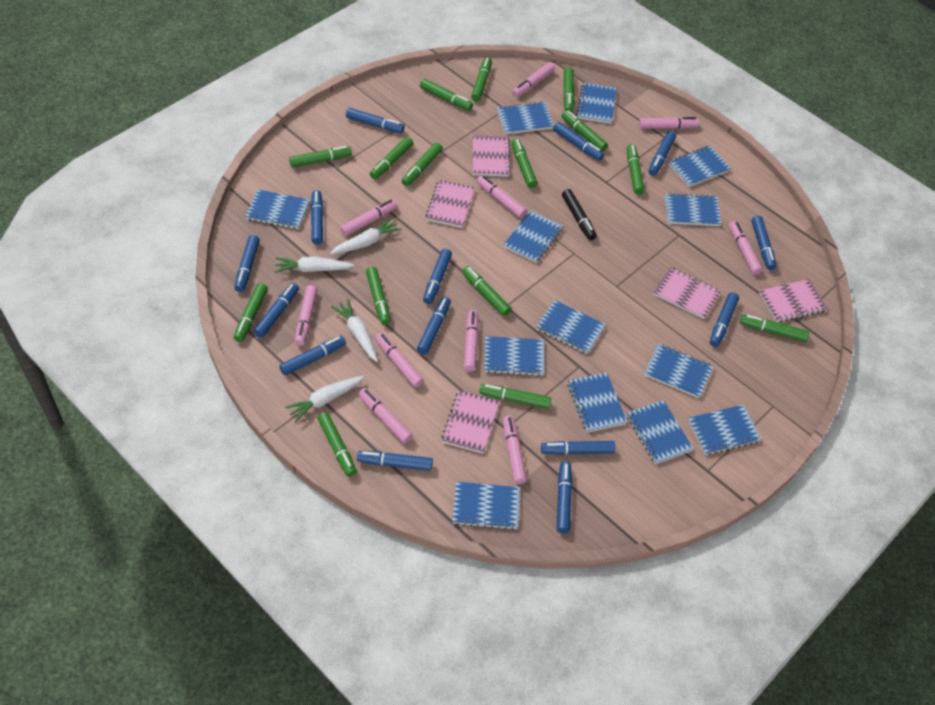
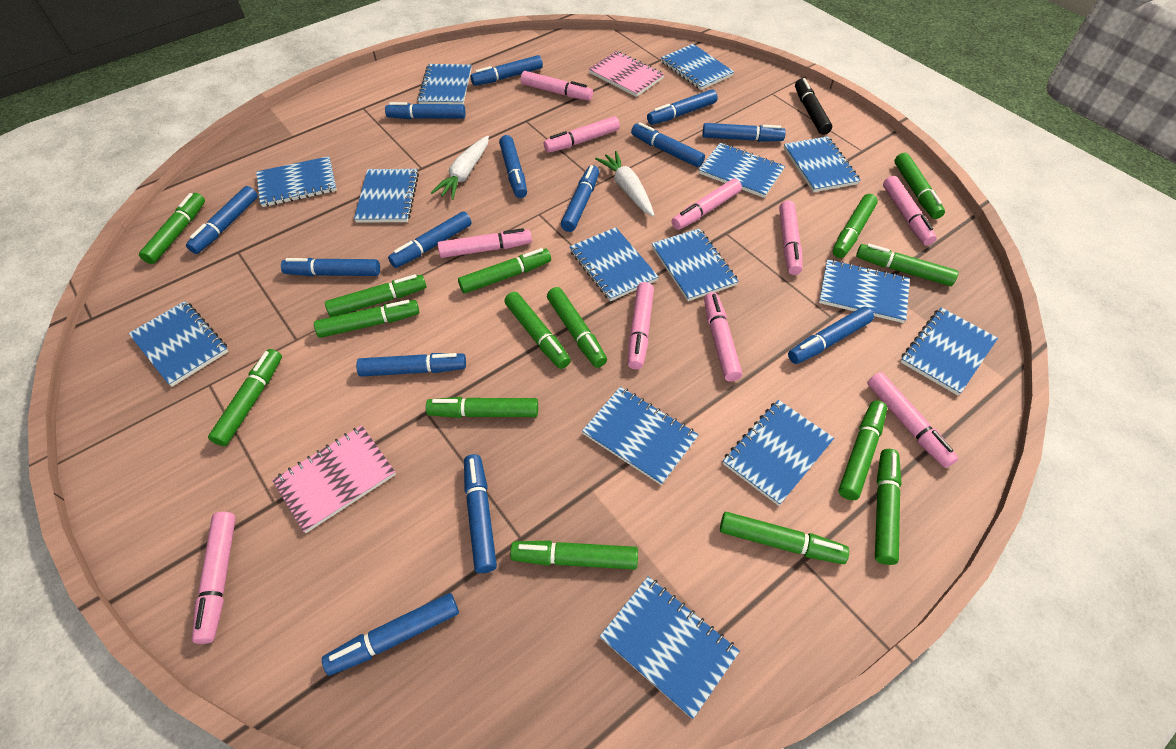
blue notebook: [245,189,310,229] [452,482,520,530] [484,336,544,376] [497,102,554,134] [503,210,563,263] [536,300,606,354] [567,373,627,432] [577,83,617,124] [627,400,693,464] [644,343,713,398] [665,193,722,226] [668,146,731,187] [688,404,762,455] = 13 -> [128,301,228,387] [256,156,337,207] [354,169,419,222] [417,64,472,104] [569,227,659,301] [582,387,699,485] [600,576,740,719] [652,228,739,301] [661,44,734,90] [699,143,785,198] [723,400,834,506] [784,136,861,192] [819,259,910,323] [901,307,998,395] = 14
pink notebook: [426,180,475,228] [441,390,500,454] [473,135,511,177] [653,267,721,319] [759,279,828,322] = 5 -> [272,425,396,533] [589,51,664,97] = 2
white carrot: [275,257,354,273] [285,376,364,422] [330,218,402,254] [331,299,378,362] = 4 -> [431,136,489,200] [595,151,655,217] = 2

